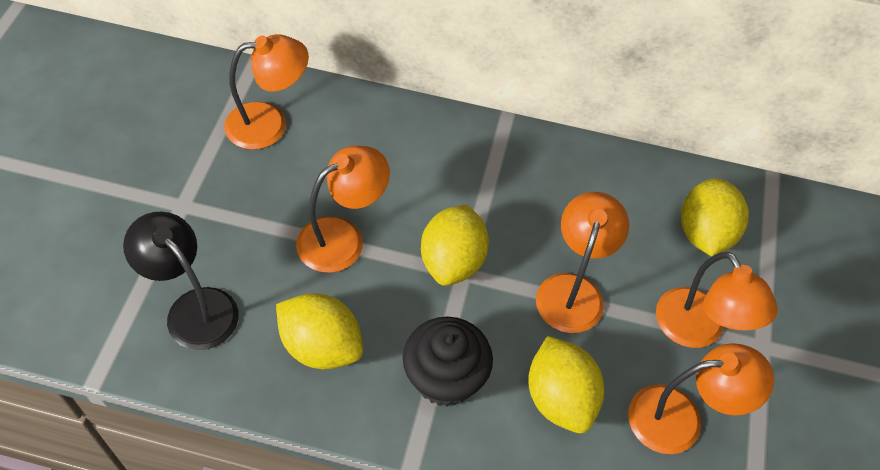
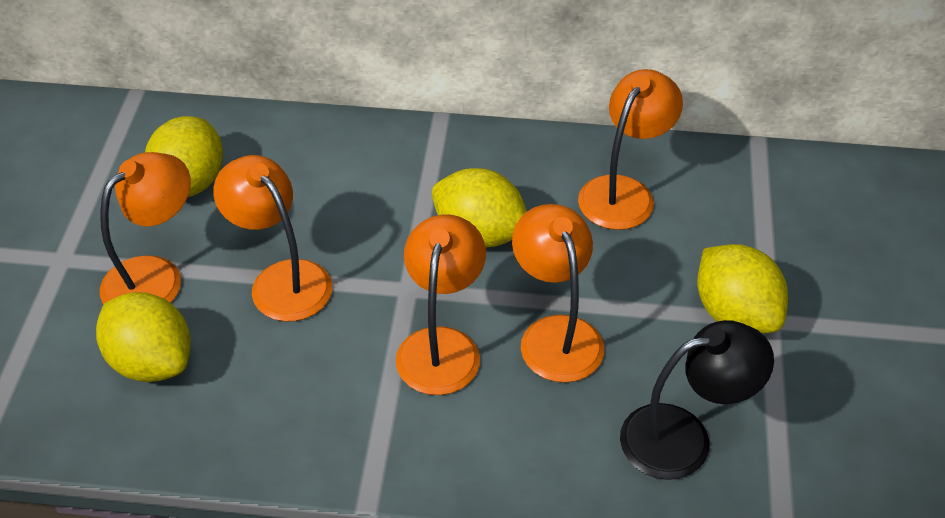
black cupcake: [403,317,493,406] = 1 -> none = 0

